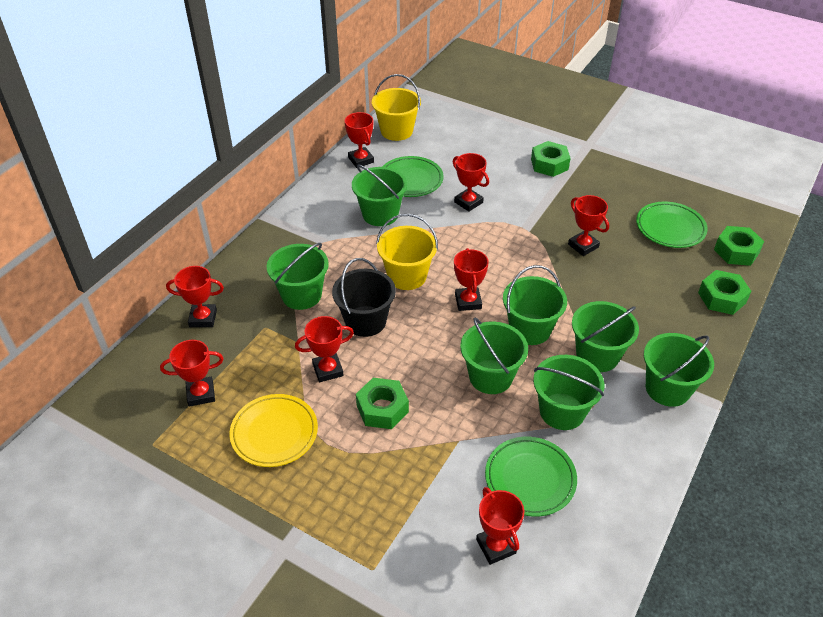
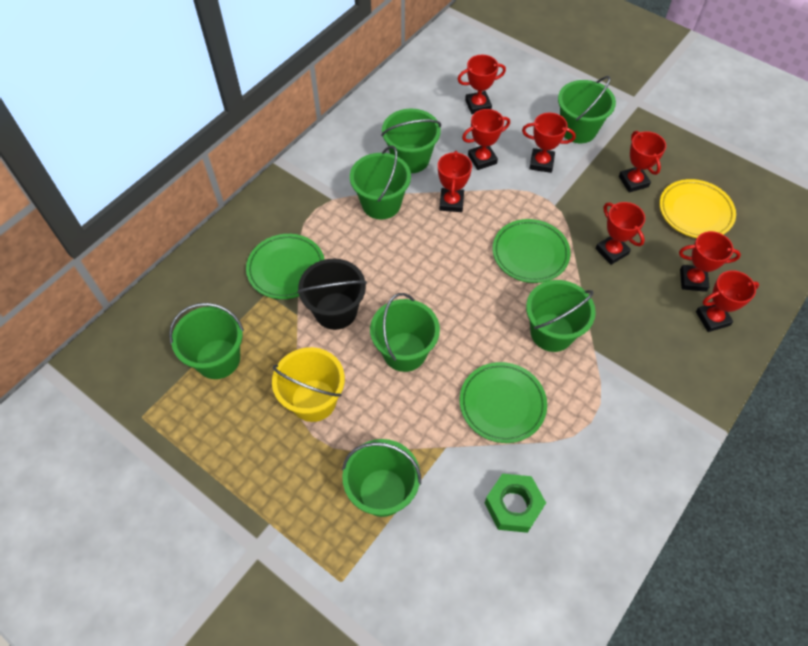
green nut: [356,378,409,429] [531,141,571,177] [698,270,751,315] [714,226,764,266] = 4 -> [485,473,546,533] = 1
yellow bucket: [372,74,421,141] [376,214,438,290] = 2 -> [272,347,345,422] = 1

